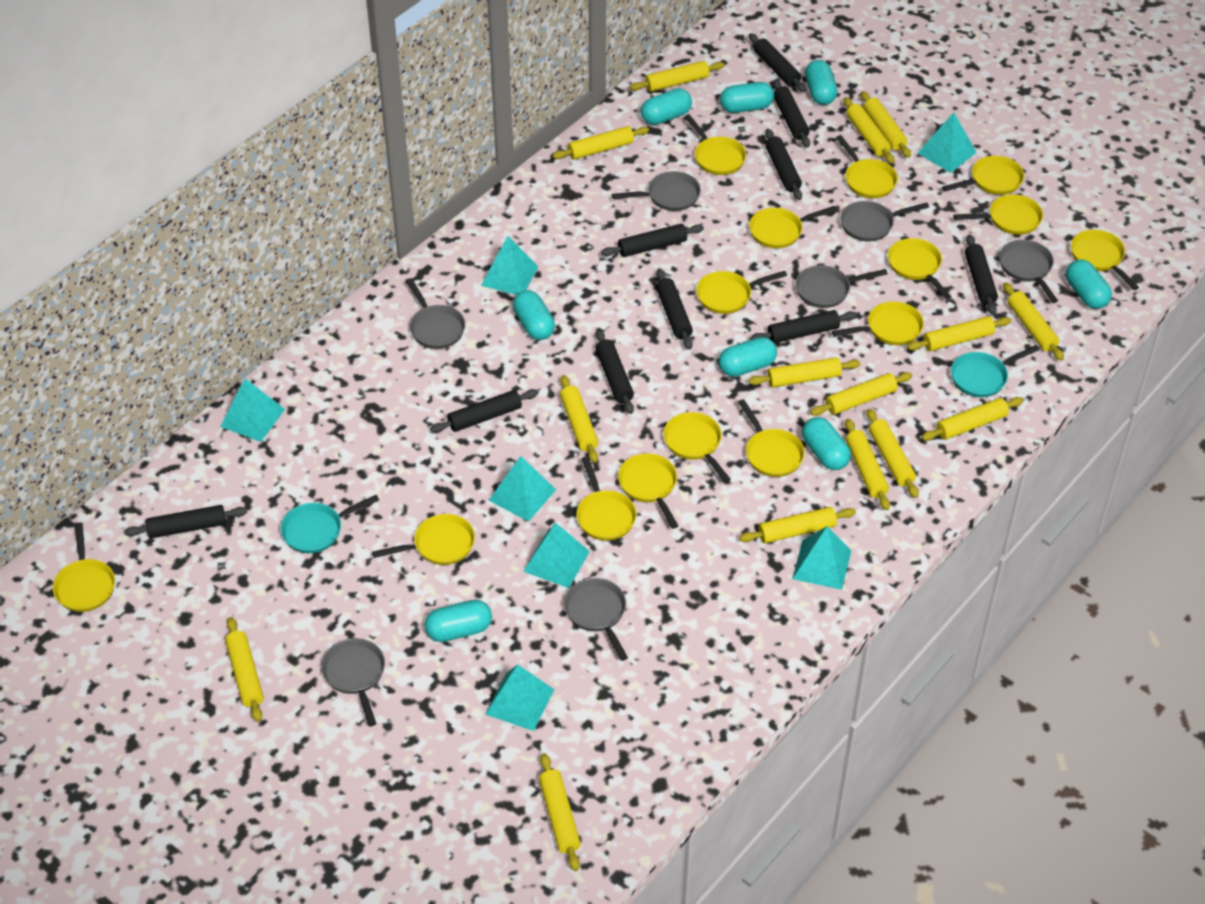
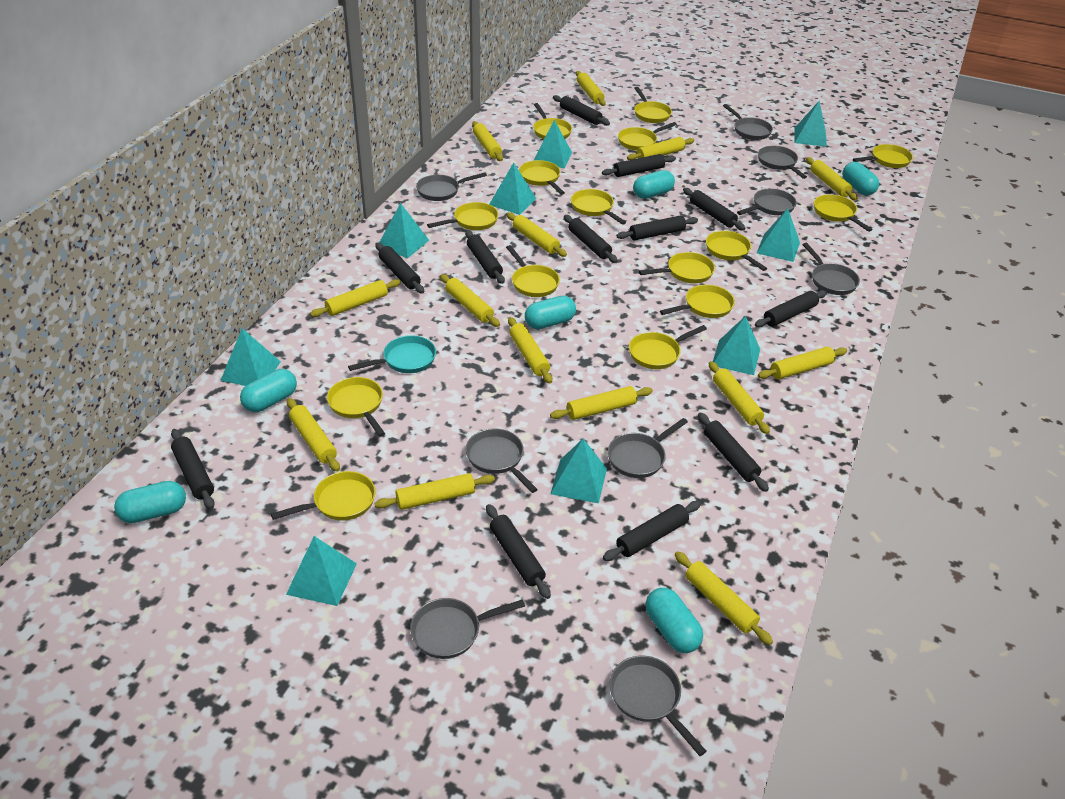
black rolling pin: [124,505,247,538] [430,389,539,433] [595,329,634,414] [601,224,704,257] [656,269,693,350] [749,33,806,92] [750,310,857,343] [765,129,802,200] [773,79,810,148] [965,234,998,315] = 10 -> [171,429,215,509] [375,242,424,294] [465,230,505,284] [486,504,551,599] [553,95,610,126] [564,215,618,263] [602,154,676,177] [603,501,701,561] [616,215,698,241] [683,188,746,231] [698,413,769,492] [755,290,827,328] = 12
grey pan: [321,638,385,726] [406,278,465,349] [564,578,628,661] [612,171,701,211] [795,265,888,308] [840,201,929,241] [999,240,1058,303] = 7 -> [410,598,525,659] [416,172,487,201] [466,428,538,493] [608,418,688,478] [610,655,707,756] [723,104,773,140] [737,189,797,215] [758,146,807,179] [802,243,860,295] = 9
turquoise capsule: [425,600,492,642] [513,290,555,340] [641,88,692,125] [719,337,777,377] [720,82,774,113] [802,417,851,470] [805,60,838,105] [1066,259,1112,309] = 8 -> [114,481,186,523] [240,369,297,412] [525,296,576,329] [633,170,675,199] [645,588,703,653] [842,162,879,195] = 6
turquoise pan: [280,495,379,553] [951,345,1039,397] = 2 -> [348,335,436,373] = 1
turquoise pyramid: [220,379,285,442] [481,236,539,295] [485,664,554,731] [488,456,556,522] [523,523,590,588] [792,526,851,590] [918,112,977,173] = 7 -> [221,328,281,386] [286,536,357,606] [379,203,429,258] [489,162,537,215] [533,120,572,168] [551,439,607,503] [713,316,760,375] [757,208,800,262] [794,101,827,147] = 9
yellow rolling pin: [225,617,264,722] [539,753,581,871] [552,126,649,160] [560,375,598,463] [630,61,724,92] [739,507,856,543] [748,357,860,388] [810,372,912,416] [843,97,894,164] [845,419,890,510] [861,91,911,158] [867,409,919,498] [907,316,1011,351] [921,397,1023,441] [1003,282,1064,361] = 15 -> [287,398,340,472] [310,279,401,317] [375,473,495,510] [440,274,500,327] [472,121,503,161] [507,213,567,257] [508,317,552,384] [550,386,653,420] [576,71,606,106] [627,137,694,160] [675,551,773,645] [709,361,770,434] [758,347,847,379] [806,157,858,201] = 14

